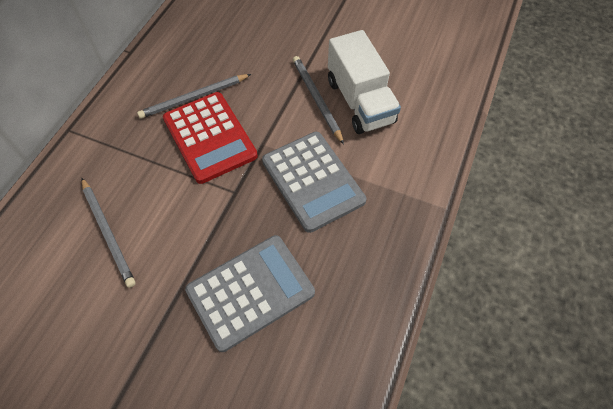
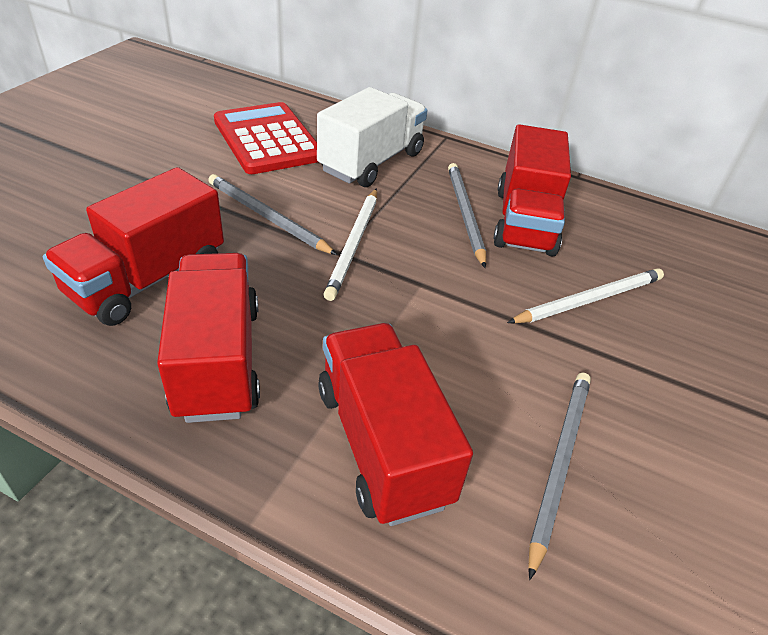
grey calculator: [185,235,315,352] [262,132,366,233] = 2 -> none = 0
red truck: none = 0 -> [43,167,224,326] [157,253,260,423] [318,323,473,526] [493,124,571,256] = 4
white pencil: none = 0 -> [324,188,377,301] [507,268,664,323] = 2

